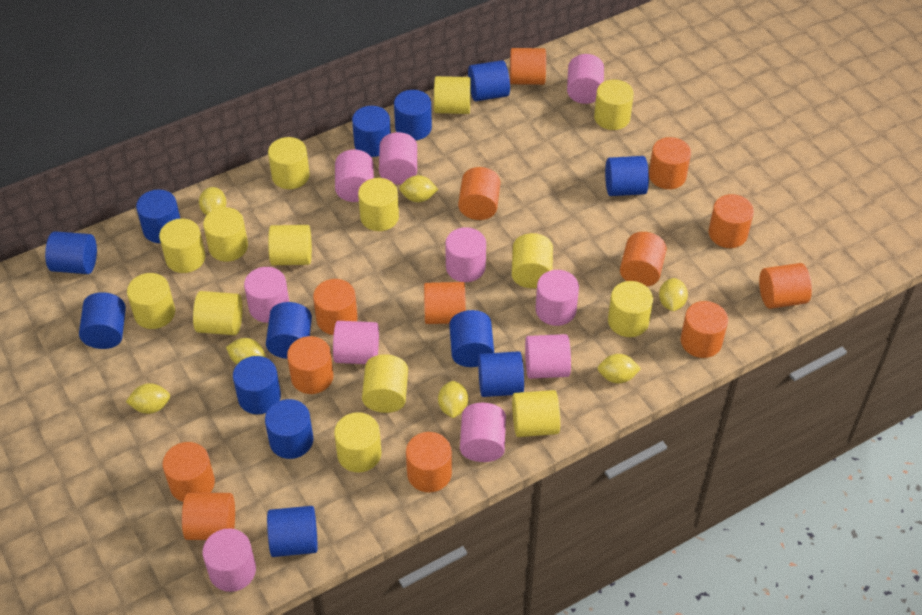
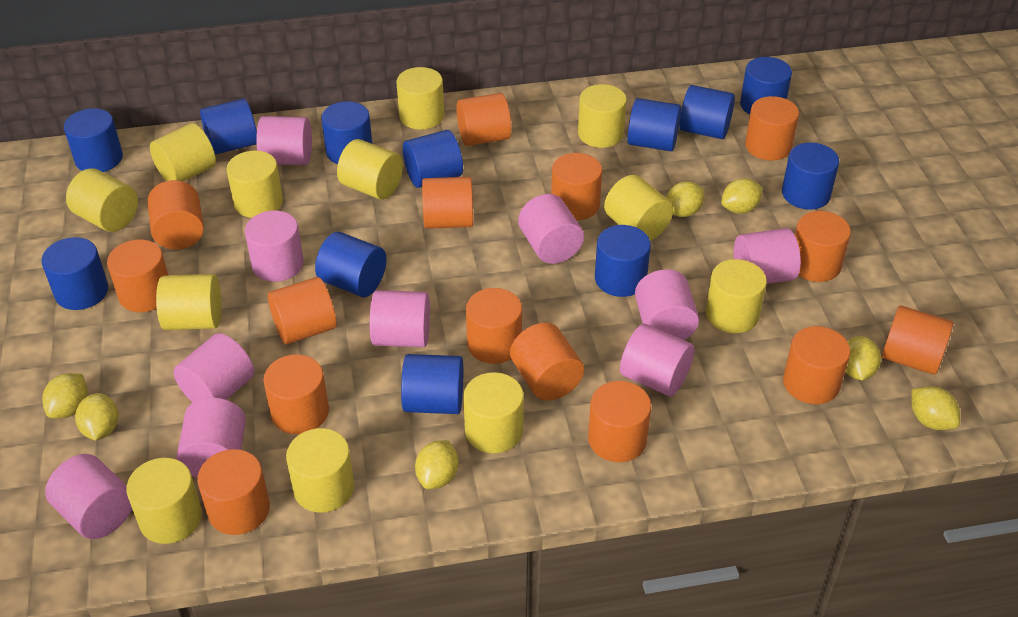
blue cylinder: [45,231,97,274] [79,292,126,349] [136,189,181,243] [233,356,281,414] [265,399,313,459] [266,302,312,359] [267,506,318,557] [352,106,391,157] [394,90,432,140] [449,310,494,367] [468,60,510,101] [478,351,524,397] [605,156,649,196] = 13 -> [41,237,108,310] [64,108,123,172] [200,99,257,155] [315,232,386,297] [321,101,372,164] [401,354,463,414] [403,130,463,188] [595,225,651,297] [628,98,681,151] [679,85,735,139] [740,57,792,115] [782,143,839,210] = 12
orange cylinder: [163,442,215,502] [182,493,235,540] [287,336,334,394] [313,279,357,335] [406,432,452,492] [424,282,466,324] [458,167,501,220] [510,48,546,85] [620,232,667,287] [649,137,691,189] [681,301,728,358] [708,194,754,248] [759,263,812,309] = 13 -> [107,239,168,312] [147,180,204,250] [197,449,270,535] [263,354,329,434] [268,277,337,344] [422,177,473,229] [456,93,511,146] [466,288,522,364] [510,323,584,401] [551,153,602,220] [588,381,651,462] [745,96,799,161] [783,326,850,404] [795,211,851,282] [882,305,953,375] = 15
yellow cylinder: [127,273,175,329] [159,218,205,273] [193,291,243,335] [203,207,248,262] [268,137,310,189] [268,225,312,265] [334,412,382,473] [358,178,399,231] [362,354,408,413] [434,76,471,114] [512,233,553,288] [512,390,560,437] [594,79,634,130] [608,281,653,337] = 14 -> [66,168,138,232] [126,458,202,544] [150,123,216,182] [156,274,221,330] [226,150,283,218] [286,428,355,513] [337,139,403,200] [396,67,444,130] [463,372,524,453] [578,84,627,148] [604,175,673,241] [706,259,767,333] = 12

